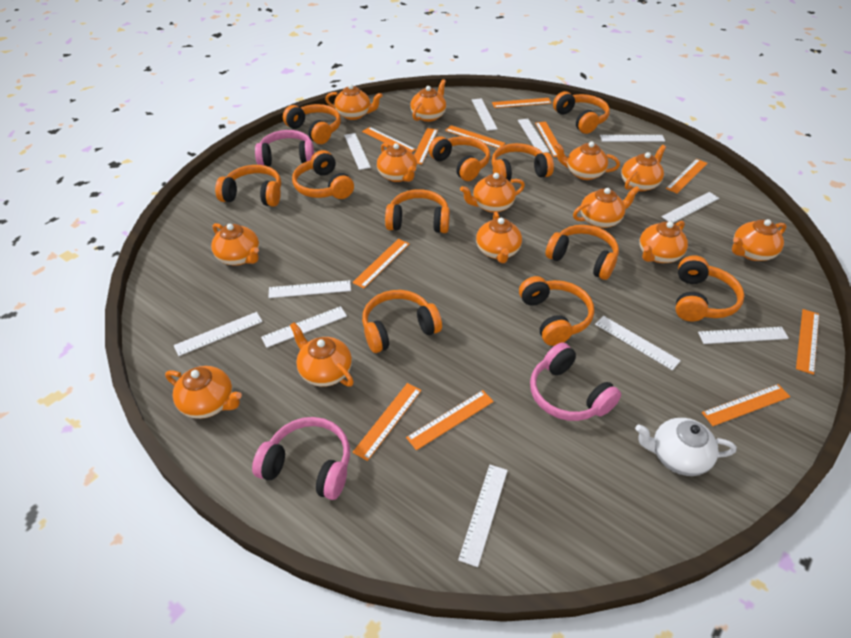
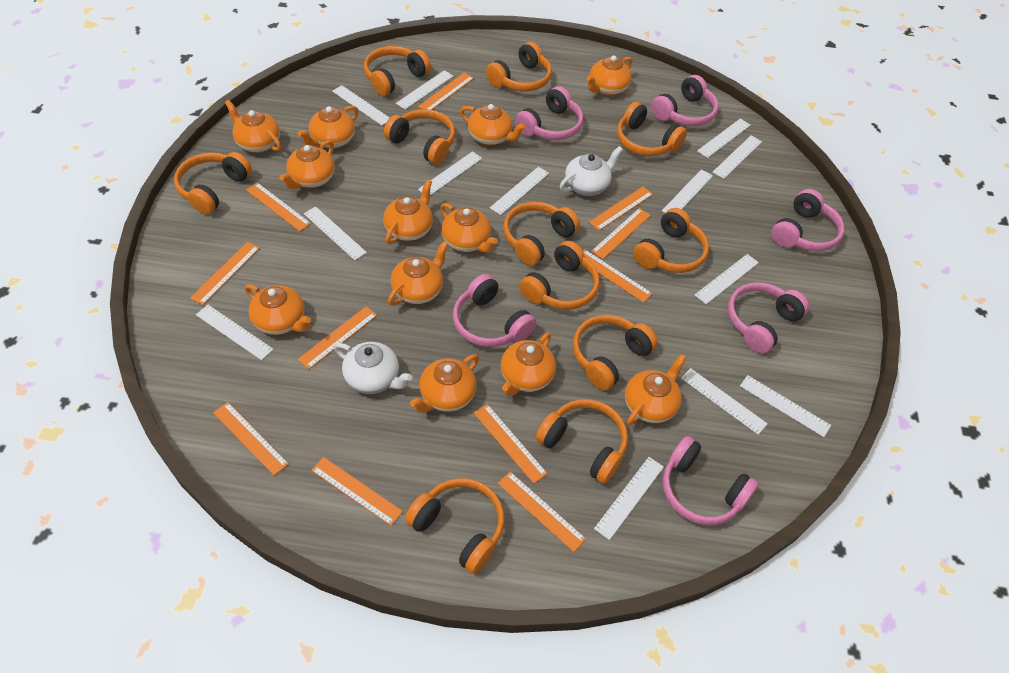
orange teapot: [165,366,242,419] [211,223,259,265] [290,322,354,387] [325,84,382,120] [377,143,417,182] [410,79,446,122] [460,173,525,213] [476,211,522,263] [554,142,620,180] [573,186,640,228] [621,145,666,191] [639,221,688,263] [732,219,787,261] = 13 -> [225,100,281,153] [245,284,311,335] [280,140,335,189] [298,106,359,148] [383,179,433,244] [388,241,448,306] [410,354,479,413] [440,203,498,253] [460,104,526,145] [501,332,556,396] [587,55,632,96] [625,354,687,426] = 12
pink headphones: [252,417,350,500] [255,130,314,167] [530,342,621,421] = 3 -> [453,274,537,347] [515,86,583,140] [651,75,718,126] [662,436,759,525] [728,282,809,354] [771,189,845,251] = 6
white ruler: [174,312,263,356] [261,306,347,348] [268,280,351,298] [344,133,371,170] [458,465,508,567] [471,98,497,131] [518,119,549,153] [595,316,681,370] [600,135,665,142] [661,192,719,223] [698,327,789,344] = 11 -> [196,305,274,360] [304,206,367,260] [332,85,390,125] [396,70,454,109] [418,151,482,195] [490,167,549,215] [594,457,664,540] [662,169,713,213] [681,368,768,435] [695,254,759,304] [697,119,751,158] [712,136,762,179] [740,375,831,437] = 13
white teapot: [635,418,737,476] = 1 -> [334,342,412,394] [560,146,623,196] = 2

